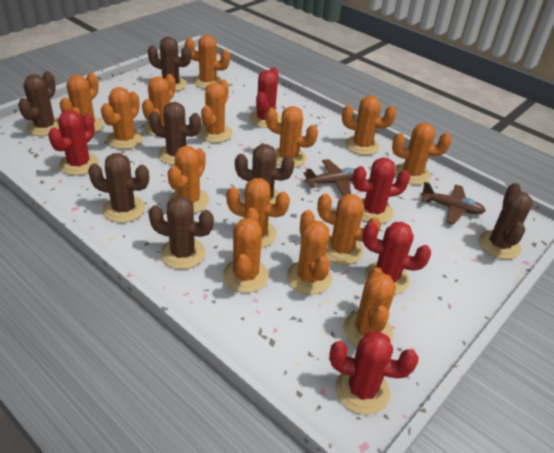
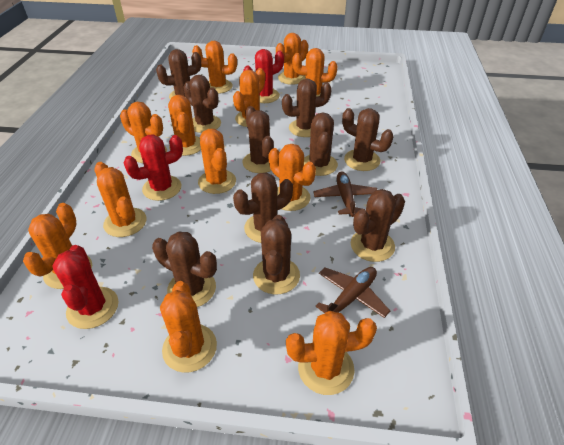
brown cactus: [18,71,60,136] [88,153,149,223] [148,37,191,91] [148,196,214,269] [149,102,201,165] [235,144,295,204] [479,183,533,259] = 7 -> [152,231,217,307] [156,49,201,99] [183,75,221,133] [233,172,293,243] [242,106,274,173] [253,215,300,295] [282,79,332,137] [304,112,338,176] [342,108,394,171] [351,189,405,262] = 10
orange cactus: [59,73,104,134] [101,87,143,149] [142,74,175,137] [168,146,209,213] [185,35,230,89] [198,80,233,143] [223,208,269,293] [226,178,290,248] [266,106,318,168] [286,210,332,294] [317,194,381,265] [342,96,396,155] [343,267,396,347] [392,123,452,185] = 14 -> [23,203,92,289] [94,162,147,237] [120,102,167,163] [160,281,217,373] [168,95,201,156] [192,41,237,94] [198,129,236,194] [233,68,265,127] [269,144,316,211] [276,33,308,85] [286,311,377,395] [292,48,337,97] = 12
red cactus: [48,110,99,176] [249,67,282,128] [329,331,418,415] [352,157,410,224] [362,222,431,295] = 5 -> [53,245,118,329] [124,135,183,201] [243,49,284,103] = 3

